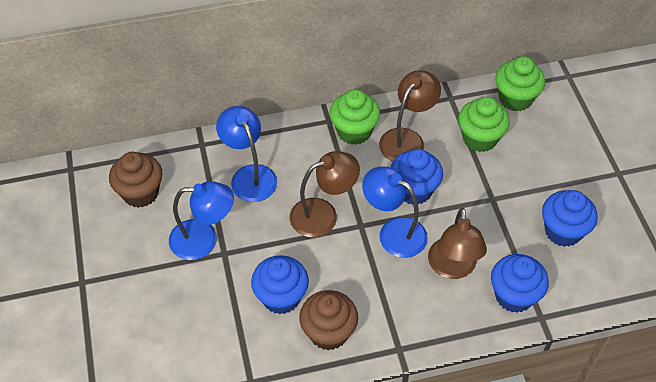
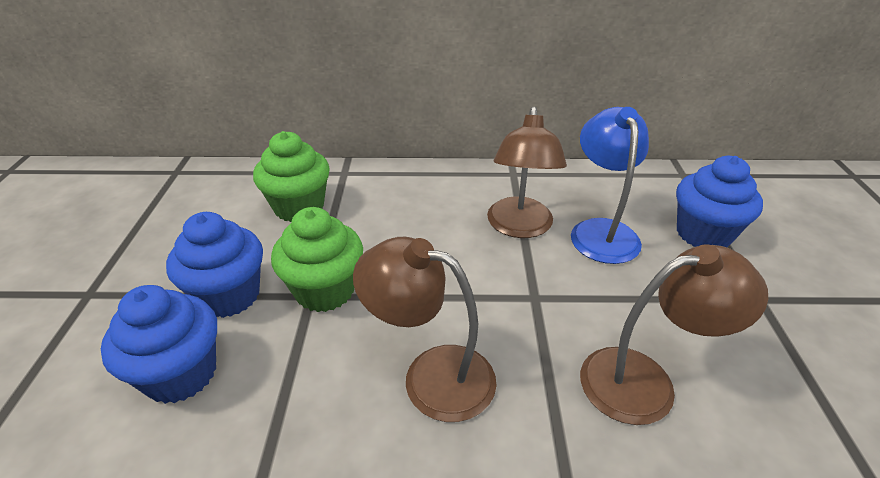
blue cupcake: [251,255,309,314] [391,149,443,205] [491,254,549,313] [542,190,598,247] = 4 -> [101,285,217,404] [166,212,263,318] [676,156,763,247] = 3
blue lamp: [169,181,234,260] [216,106,277,202] [362,167,428,258] = 3 -> [571,107,649,264] = 1
brown cupcake: [109,152,163,208] [299,290,358,350] = 2 -> none = 0
green cupcake: [330,89,380,145] [458,97,510,152] [495,56,545,112] = 3 -> [253,131,330,222] [271,207,363,312] = 2

